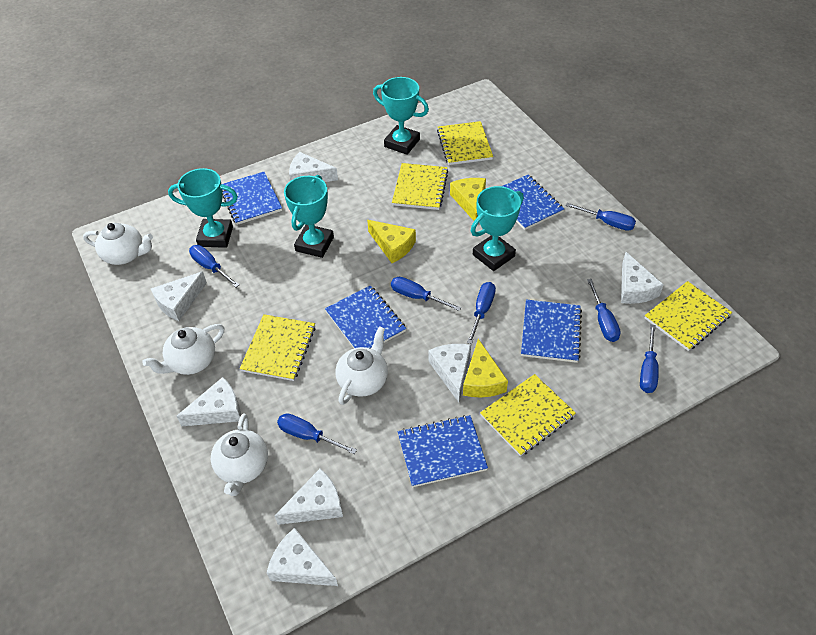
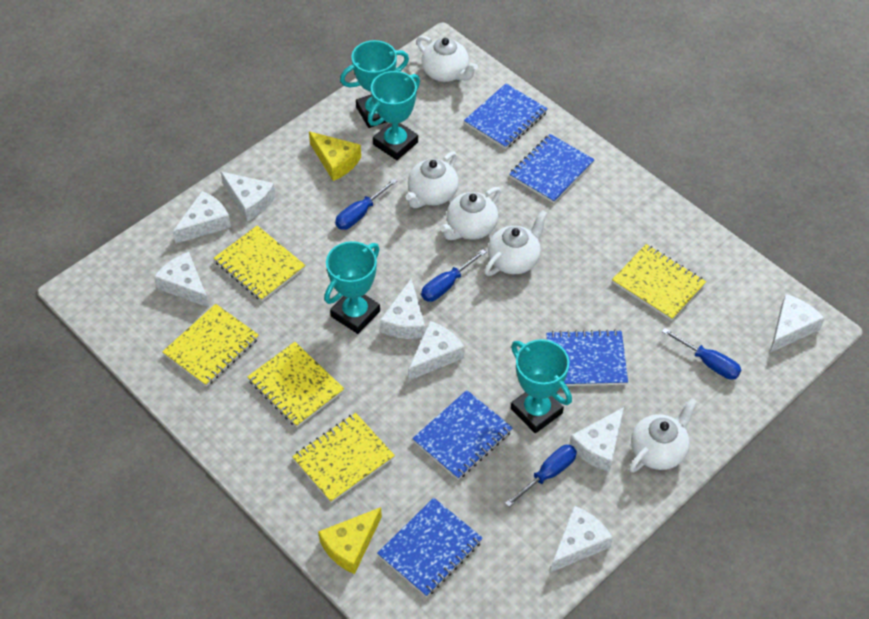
blue screwdriver: [189,245,240,287] [277,413,357,454] [391,277,462,311] [467,282,496,344] [565,203,636,231] [587,279,621,342] [640,324,659,393] = 7 -> [335,178,397,230] [421,249,487,302] [505,445,577,507] [662,328,741,380] = 4
white cheese: [151,271,207,321] [176,377,241,426] [267,528,338,586] [274,468,343,525] [289,152,338,182] [428,344,471,402] [621,252,664,304] = 7 -> [154,252,209,307] [173,191,231,244] [221,172,276,222] [380,278,425,339] [408,321,465,380] [550,506,613,573] [570,407,624,472] [770,294,825,353] = 8
white teapot: [83,223,153,265] [142,324,224,375] [211,413,268,496] [335,326,388,405] = 4 -> [406,151,459,208] [416,36,478,82] [440,187,501,240] [484,210,548,276] [629,398,697,473] = 5
yellow cheese: [367,220,416,263] [450,178,486,221] [463,339,508,397] = 3 -> [309,131,361,181] [318,507,382,574] = 2

